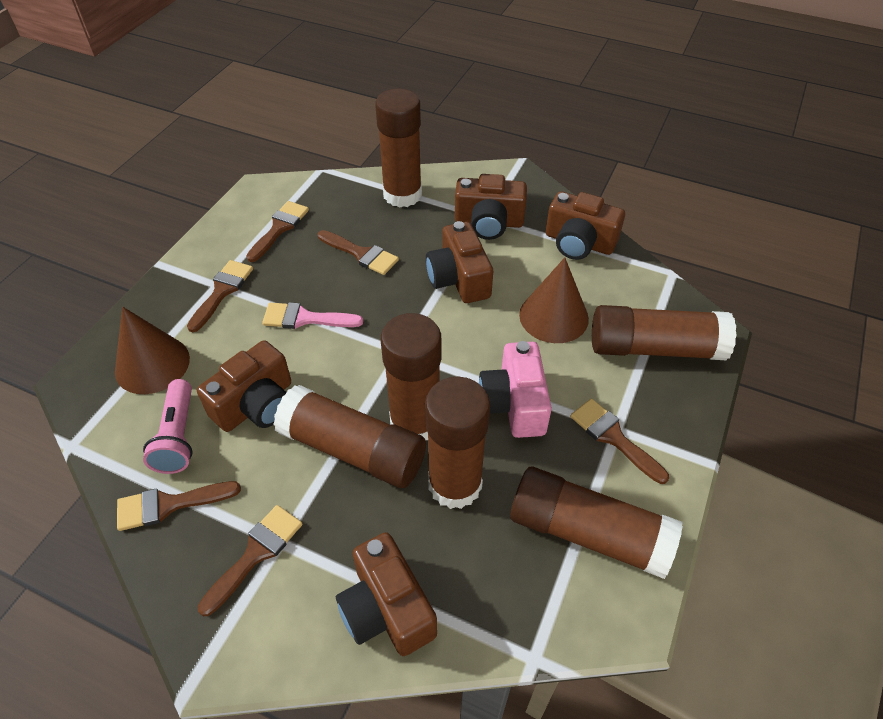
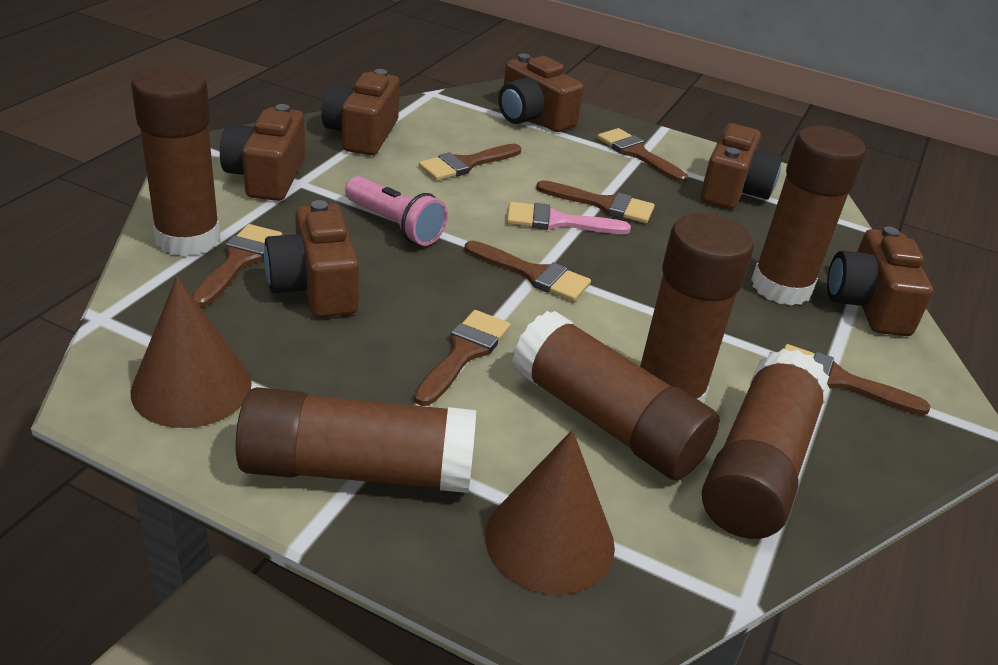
brown brush: [117,481,241,531] [187,260,253,332] [198,505,302,616] [247,201,309,262] [318,230,399,275] [570,398,669,484] = 6 -> [192,224,282,307] [414,310,510,406] [419,144,521,181] [464,241,591,301] [536,180,655,223] [597,128,688,183] [784,344,930,415] = 7
brown camera: [197,340,291,432] [336,532,437,656] [426,221,493,303] [455,174,527,240] [546,191,625,260] = 5 -> [220,104,305,201] [264,200,359,317] [322,69,400,155] [498,54,583,132] [700,123,782,209] [827,227,933,336] = 6
pink camera: [479,341,552,438] = 1 -> none = 0

